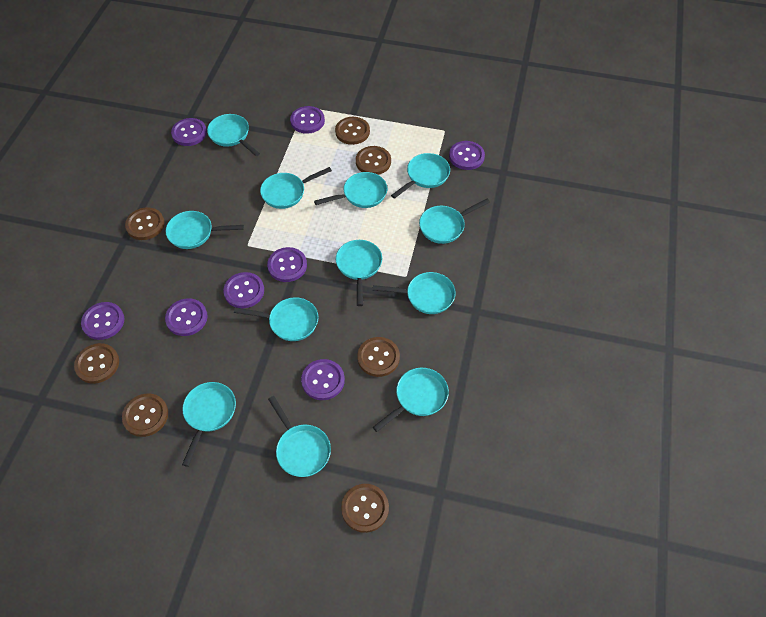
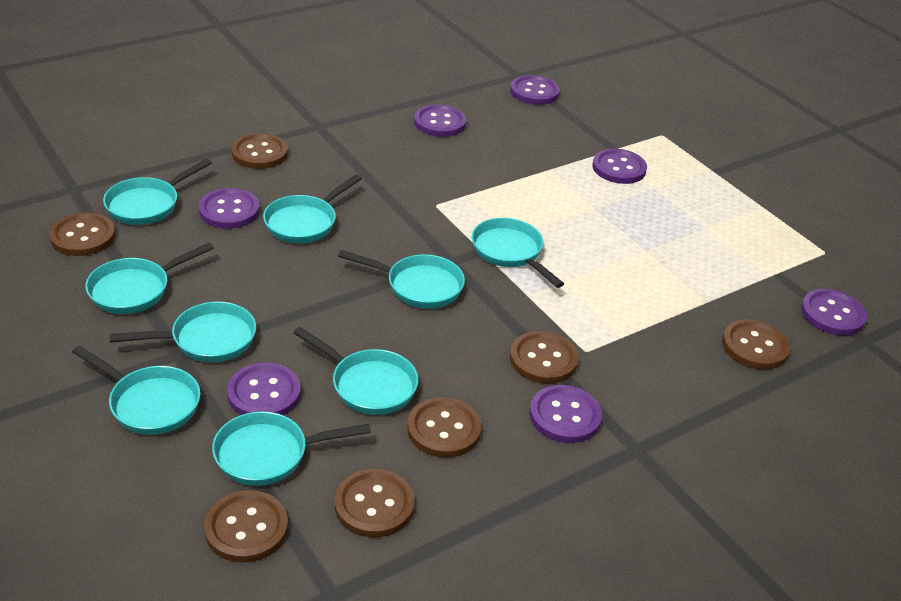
purple button: [81,302,124,340] [165,298,208,336] [171,118,207,146] [223,272,264,308] [267,247,307,282] [290,106,325,134] [301,359,345,400] [449,141,485,170] = 8 -> [198,188,260,229] [227,363,301,415] [414,104,466,137] [510,75,560,105] [529,385,602,443] [592,149,647,184] [801,289,867,336] = 7
turquoise pan: [165,211,244,249] [182,382,236,467] [207,114,260,156] [234,297,319,341] [260,167,332,209] [268,396,331,477] [314,172,387,208] [336,240,382,306] [373,272,456,314] [373,368,449,432] [391,153,450,199] [419,199,490,244] = 12 -> [72,346,200,435] [85,242,214,314] [103,159,212,225] [109,302,256,362] [212,411,371,486] [263,175,362,243] [293,327,418,415] [338,250,465,308] [472,218,564,288] = 9

